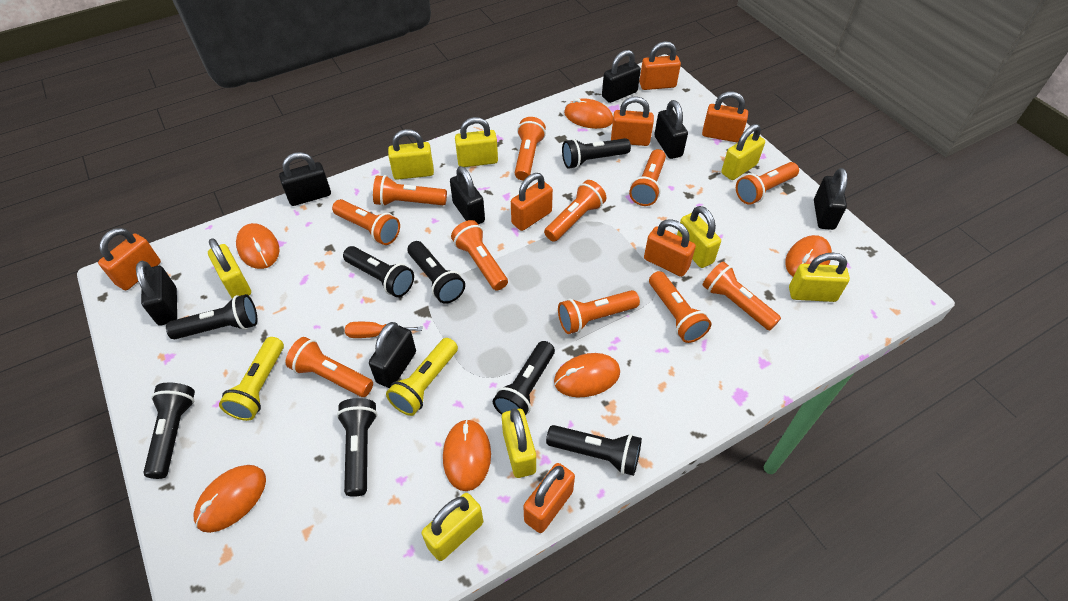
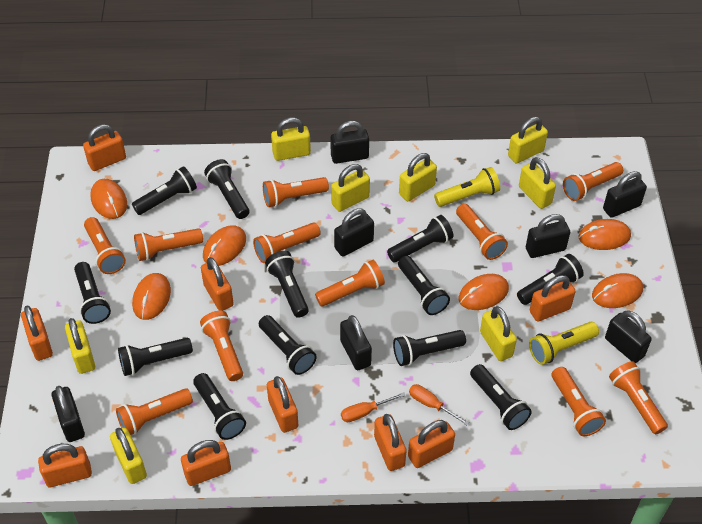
black flashlight: [143,383,195,479] [166,294,257,339] [337,398,378,497] [343,246,414,297] [408,241,465,304] [493,341,555,416] [546,425,642,476] [562,138,631,169] = 8 -> [74,262,111,324] [118,338,193,376] [132,166,197,215] [193,373,246,440] [204,159,249,219] [259,315,317,375] [265,251,309,318] [387,215,454,262] [393,330,466,366] [398,256,450,315] [470,364,532,430] [517,254,584,305] = 12
orange padlock: [98,228,161,290] [511,173,553,231] [524,463,575,533] [611,96,654,146] [639,41,681,90] [644,219,696,277] [702,92,748,142] = 7 -> [21,305,53,361] [38,444,92,487] [83,124,126,171] [181,440,231,486] [201,257,234,311] [267,376,298,433] [374,414,407,471] [408,420,455,468] [530,275,576,321] = 9
orange screwdriver: [345,322,422,338] = 1 -> [341,392,406,422] [409,384,469,425] = 2

